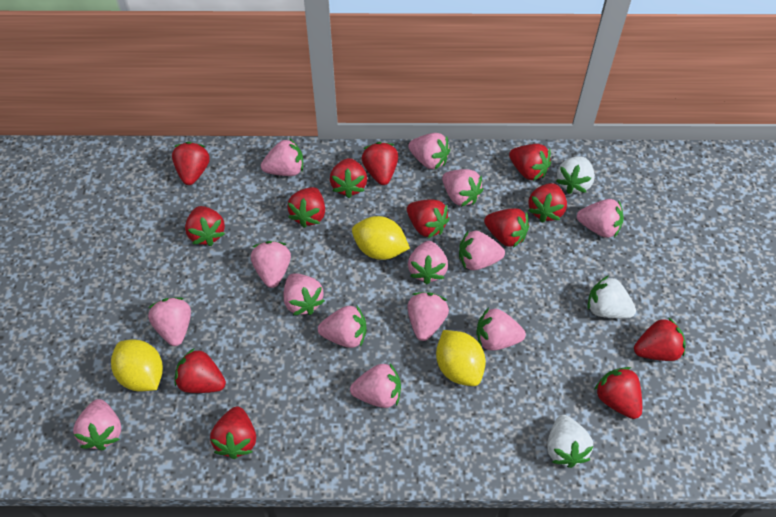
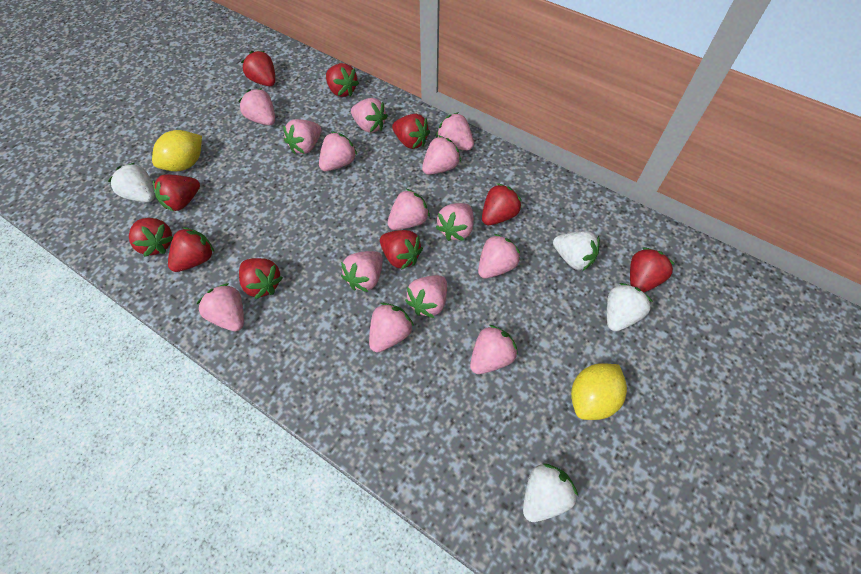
red strawberry: [172,142,210,185] [175,348,226,393] [185,206,225,246] [210,407,256,459] [287,187,325,228] [330,158,367,198] [362,142,398,185] [407,199,450,238] [484,208,529,248] [509,144,551,181] [528,183,567,223] [594,367,642,419] [634,317,686,361] = 13 -> [129,218,173,257] [153,174,200,212] [168,227,214,272] [239,258,283,299] [241,51,275,86] [326,63,359,97] [380,230,423,270] [392,114,430,149] [482,183,522,225] [630,247,675,292] = 10
white strawberry: [547,415,594,468] [556,157,595,194] [588,275,636,318] = 3 -> [108,162,155,202] [523,463,579,522] [553,231,600,271] [607,283,653,331] = 4
yellow lemon: [111,339,163,391] [352,216,410,260] [436,330,486,386] = 3 -> [152,130,202,171] [571,363,627,420] = 2

